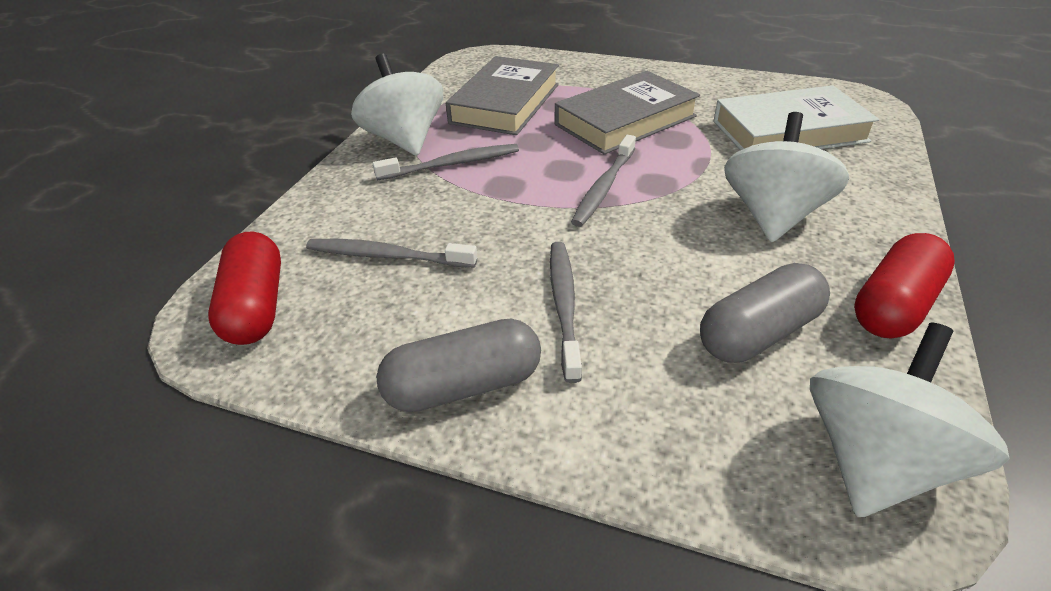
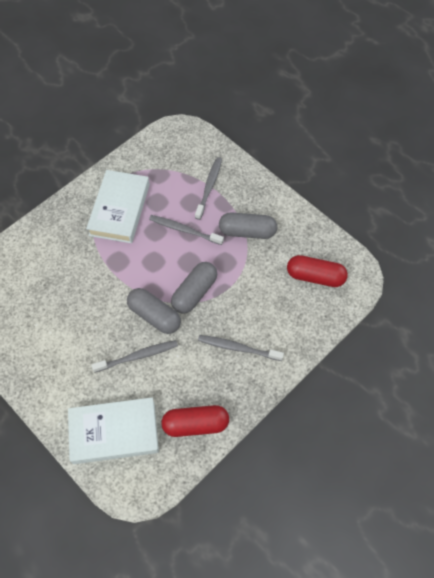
grey book: [446,56,559,135] [555,71,700,154] = 2 -> none = 0
grey capsule: [376,319,541,412] [700,263,830,363] = 2 -> [127,288,181,334] [171,262,217,314] [219,212,277,239] = 3
white book: [713,85,879,150] = 1 -> [68,397,159,464] [86,170,150,243] = 2
white spinning top: [351,54,443,156] [724,112,849,242] [810,323,1010,517] = 3 -> none = 0

